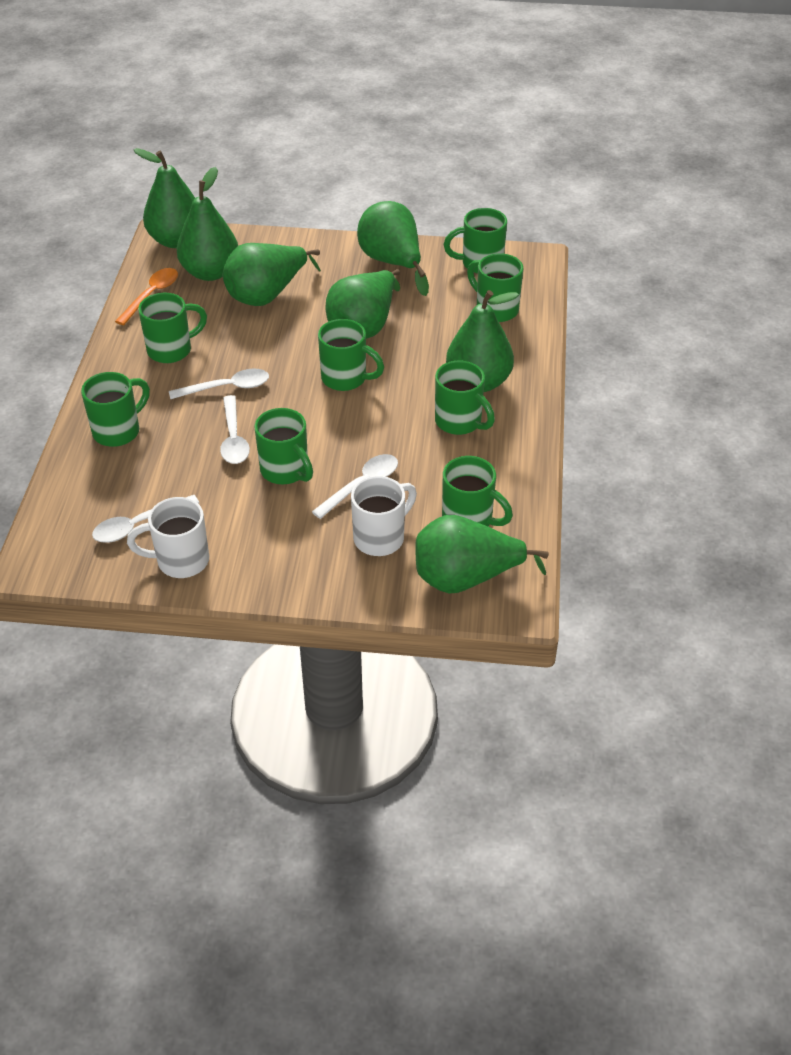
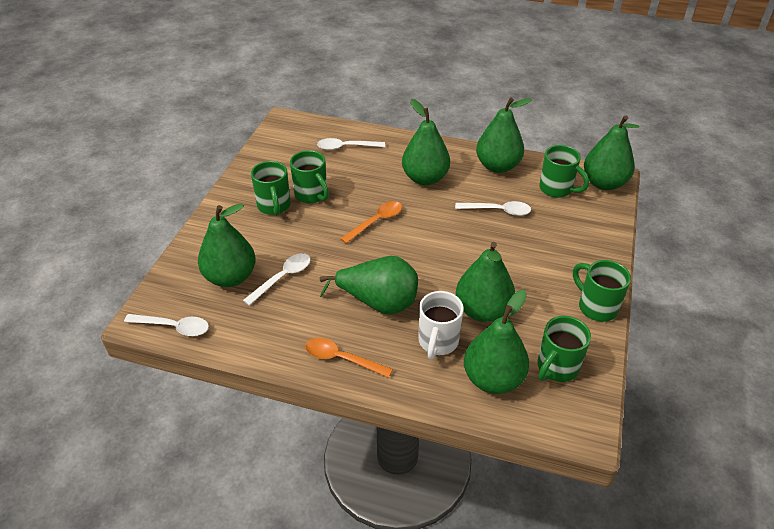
green mug: [81,372,150,447] [138,293,207,363] [254,408,313,484] [318,319,384,391] [435,361,495,435] [442,456,513,527] [443,208,507,274] [467,253,523,322] = 8 -> [251,161,291,215] [290,150,329,203] [538,316,591,382] [539,145,589,198] [573,260,631,322] = 5
orange spoon: [115,268,178,325] = 1 -> [305,338,393,378] [340,201,402,244] = 2
white mug: [127,497,209,578] [351,476,417,556] = 2 -> [418,291,464,359] = 1

